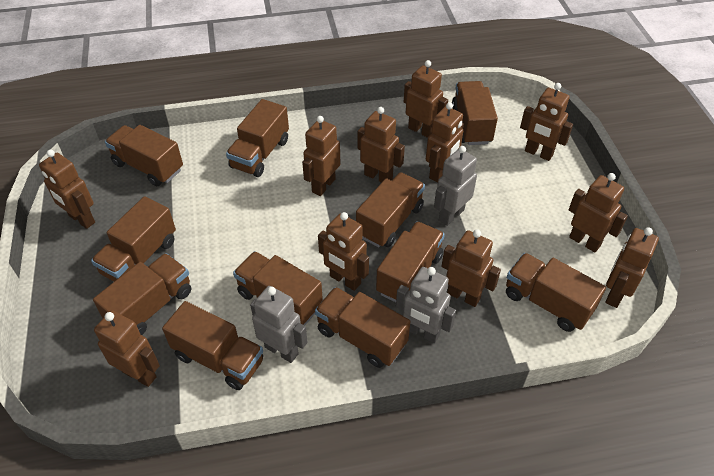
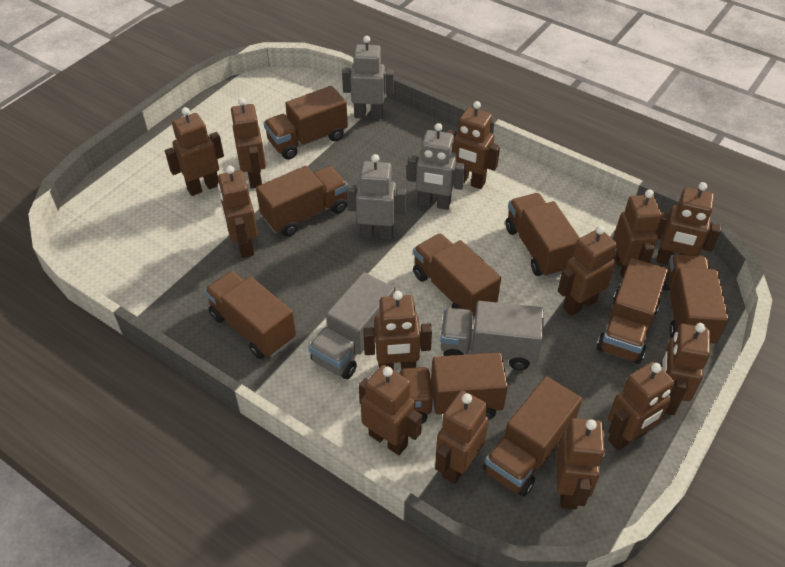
brown robot: [39,150,95,229] [94,310,160,387] [302,116,341,196] [318,212,369,291] [358,107,405,183] [404,60,448,138] [426,102,464,182] [441,229,501,307] [520,83,573,161] [569,173,628,252] [605,227,659,308] = 11 -> [165,107,224,196] [218,166,258,258] [231,98,266,189] [359,365,422,455] [363,291,432,370] [435,390,489,484] [447,101,500,189] [556,418,605,509] [558,226,617,316] [608,362,676,451] [613,190,662,279] [656,182,721,265] [660,323,710,415] = 13
brown truck: [91,196,176,281] [93,253,191,335] [105,125,183,186] [162,301,263,390] [226,99,289,177] [233,251,323,326] [315,287,410,368] [356,172,425,247] [376,221,445,302] [452,81,498,145] [506,253,606,332] = 11 -> [204,271,296,359] [256,166,348,237] [264,86,348,160] [398,352,508,424] [413,233,501,320] [483,376,582,497] [505,193,580,278] [597,258,668,364] [663,254,729,344] = 9
grey truck: none = 0 -> [308,272,395,379] [440,301,544,370] = 2

